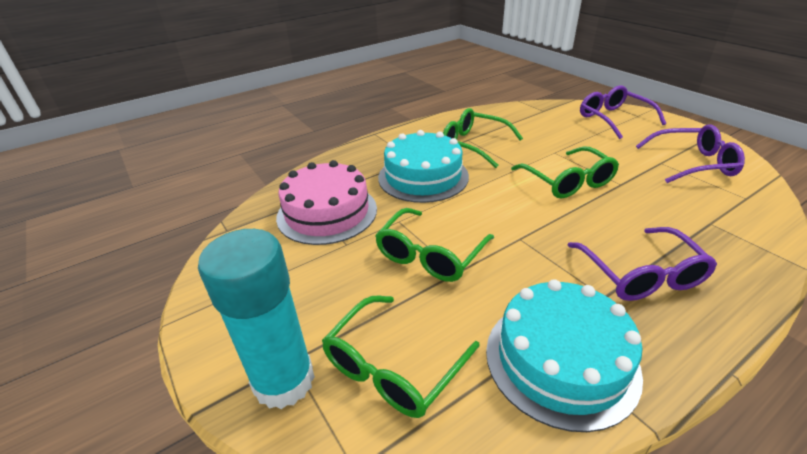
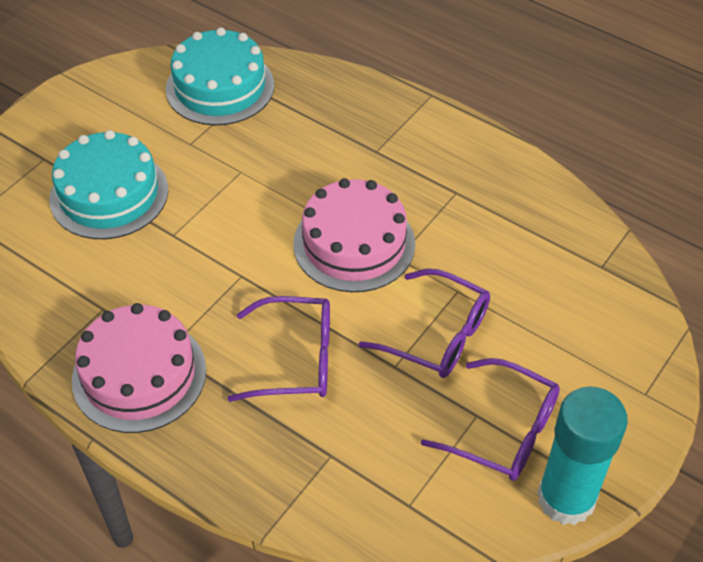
green glasses: [322,296,480,418] [375,208,494,282] [443,108,523,168] [511,147,619,199] = 4 -> none = 0
pink cake: [276,160,377,245] = 1 -> [72,303,206,433] [293,178,415,292] = 2

